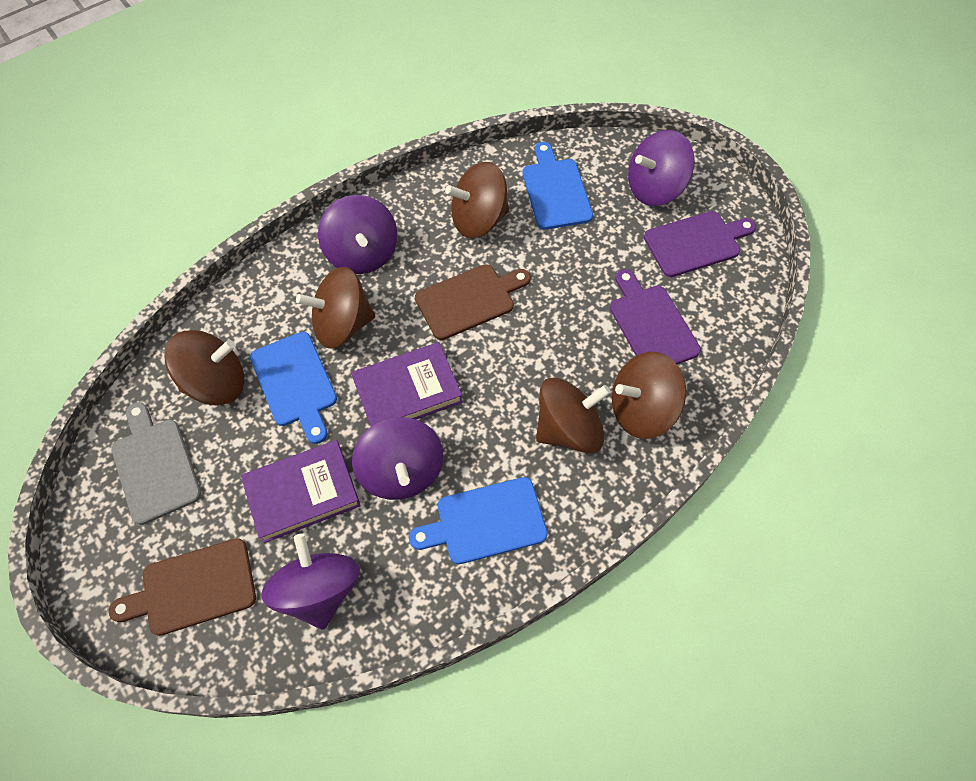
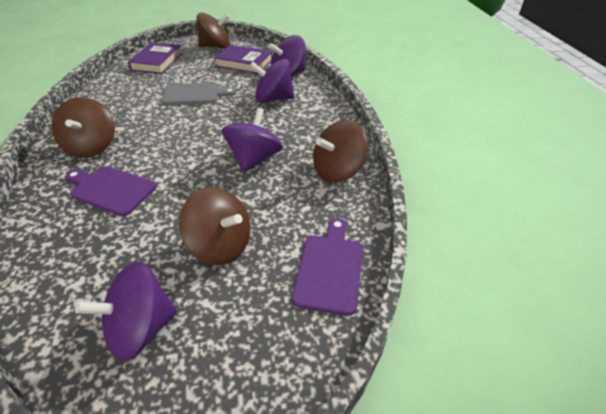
blue cutting board: [250,332,337,444] [409,477,548,564] [523,142,593,230] = 3 -> none = 0
brown cutting board: [109,538,256,636] [415,264,531,340] = 2 -> none = 0
brown spinning top: [165,330,244,405] [296,267,375,348] [445,162,509,238] [536,378,611,454] [612,352,686,439] = 5 -> [52,97,115,158] [179,187,250,265] [197,13,230,48] [313,120,368,183] = 4

